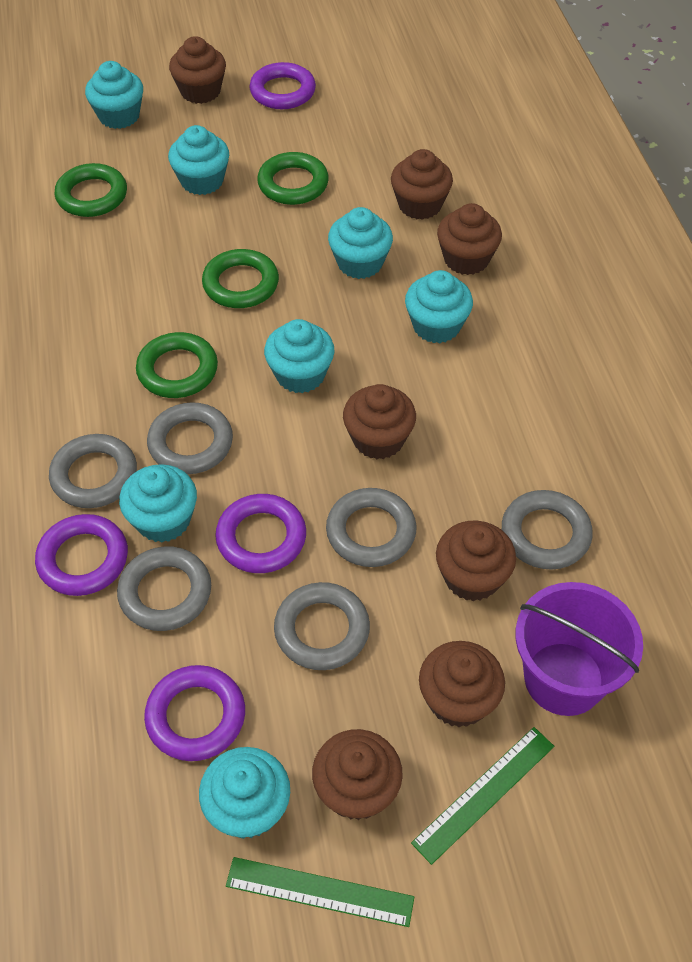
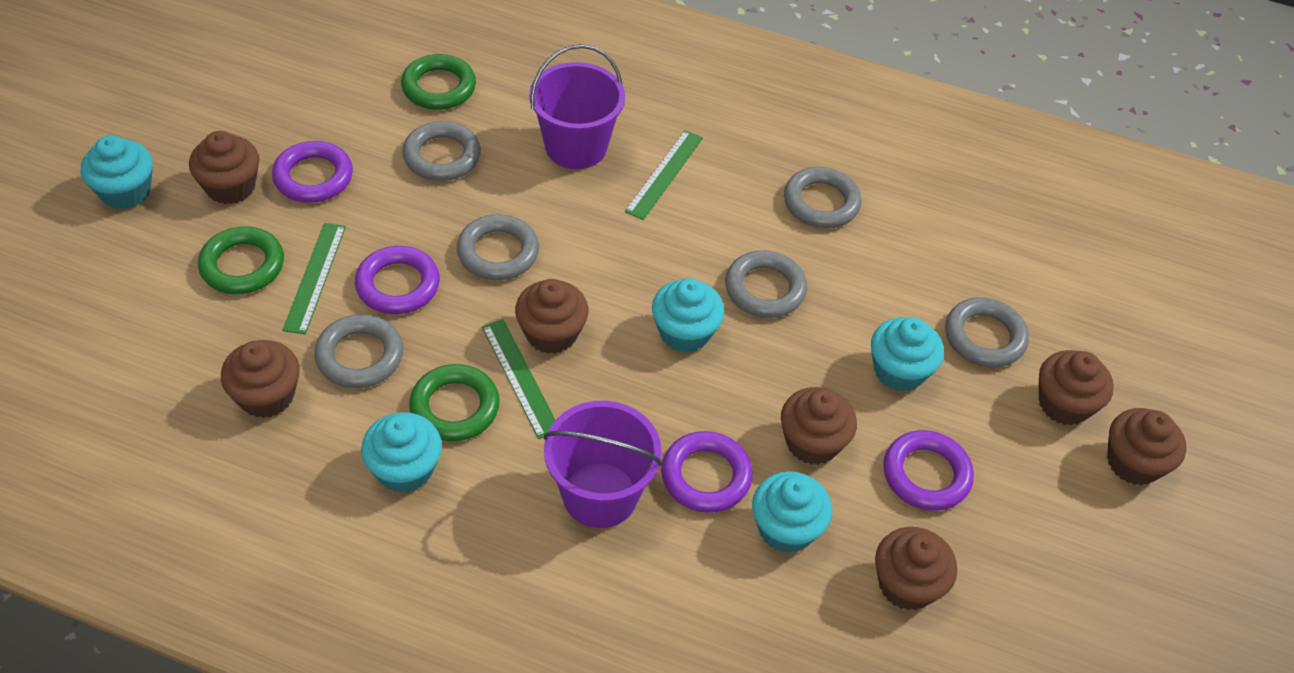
green ring: [54,163,127,217] [136,332,218,398] [202,249,279,308] [257,152,329,205] = 4 -> [198,226,284,294] [401,54,476,110] [409,364,500,441] = 3
green ruler: [226,857,414,927] [411,727,554,865] = 2 -> [282,223,346,334] [482,319,555,439] [625,130,703,220] = 3
purple bucket: [516,582,643,716] = 1 -> [529,44,625,169] [544,401,662,528] = 2
turquoise cupcake: [85,61,143,129] [119,464,197,543] [168,125,229,195] [199,747,290,839] [264,319,334,393] [328,207,393,279] [405,270,473,343] = 7 -> [81,135,153,209] [361,412,442,493] [652,278,724,353] [752,471,832,553] [871,317,944,392] = 5

